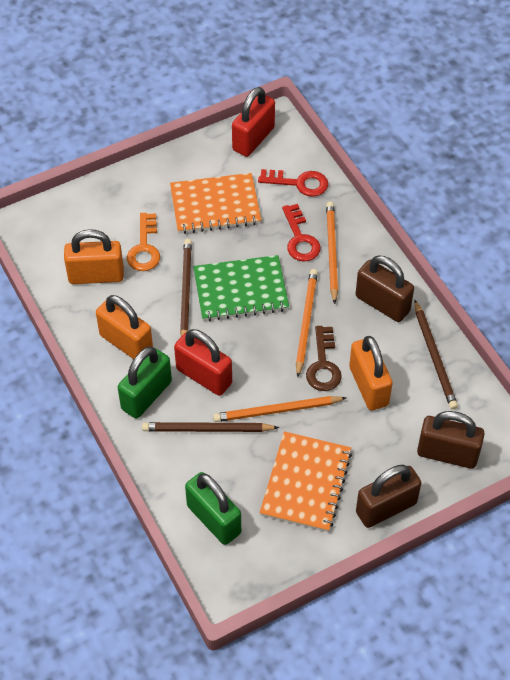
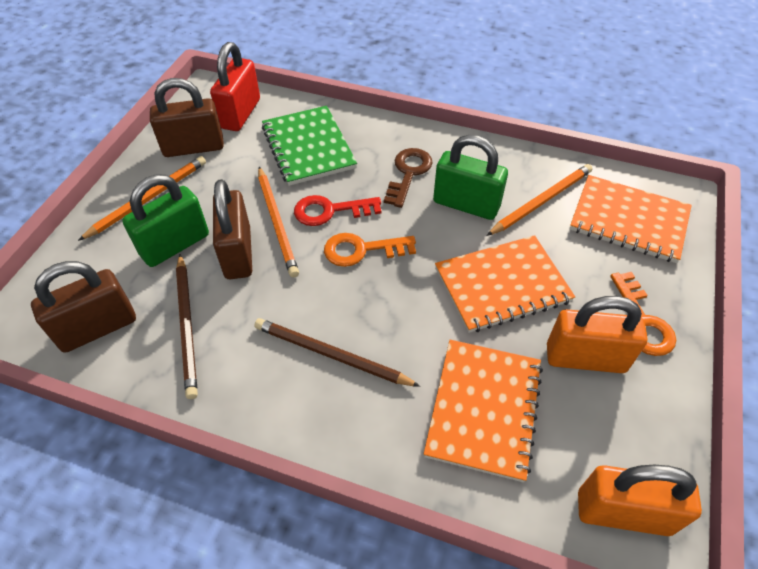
brown pencil: [142,422,279,432] [180,239,192,336] [414,300,458,409] = 3 -> [176,254,198,399] [254,318,420,387] = 2
orange key: [127,213,160,271] = 1 -> [324,233,416,267] [610,272,676,356] = 2
orange notebook: [170,173,261,234] [260,431,352,532] = 2 -> [424,340,543,482] [435,235,575,333] [570,175,692,263] = 3
orange padlock: [64,229,124,284] [96,295,153,359] [349,336,393,410] = 3 -> [547,296,648,373] [578,465,702,536] = 2
red key: [258,169,328,197] [282,204,321,262] = 2 -> [294,195,381,226] = 1
red padlock: [174,329,232,396] [232,87,275,157] = 2 -> [210,42,260,131] = 1

